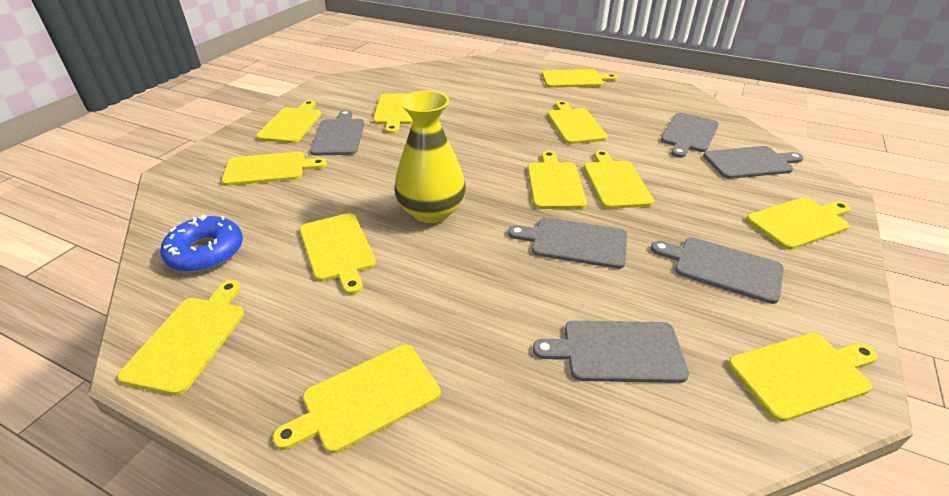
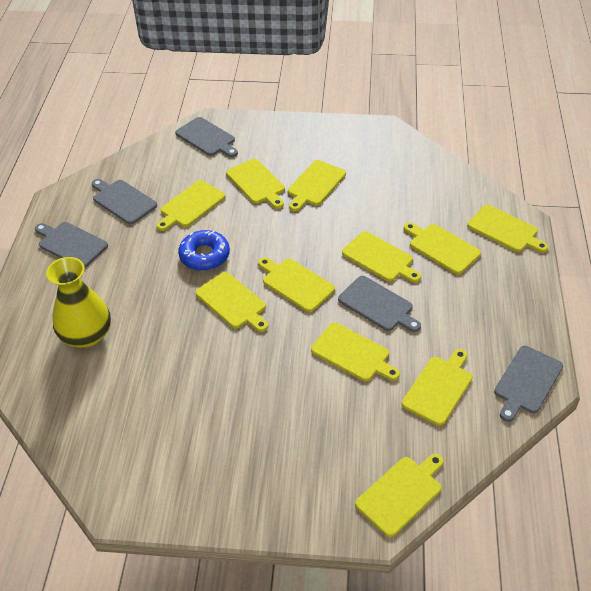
grey cutting board: [310,110,364,156] [508,218,627,269] [533,321,689,383] [651,237,784,304] [661,113,719,158] [703,146,804,179] = 6 -> [35,222,108,268] [92,179,157,224] [175,117,238,157] [338,276,421,332] [494,346,563,422] = 5
yellow cutting board: [117,280,244,395] [221,152,327,186] [256,100,322,143] [272,345,441,454] [299,213,376,295] [373,93,413,134] [527,151,587,209] [542,69,618,88] [548,101,608,144] [584,150,654,209] [728,333,878,422] [746,197,850,250] = 12 -> [156,180,225,231] [195,272,268,332] [226,159,285,209] [258,258,335,312] [288,160,346,211] [311,323,400,381] [342,231,421,282] [355,454,444,537] [402,349,473,426] [404,222,481,274] [467,205,548,253] = 11

